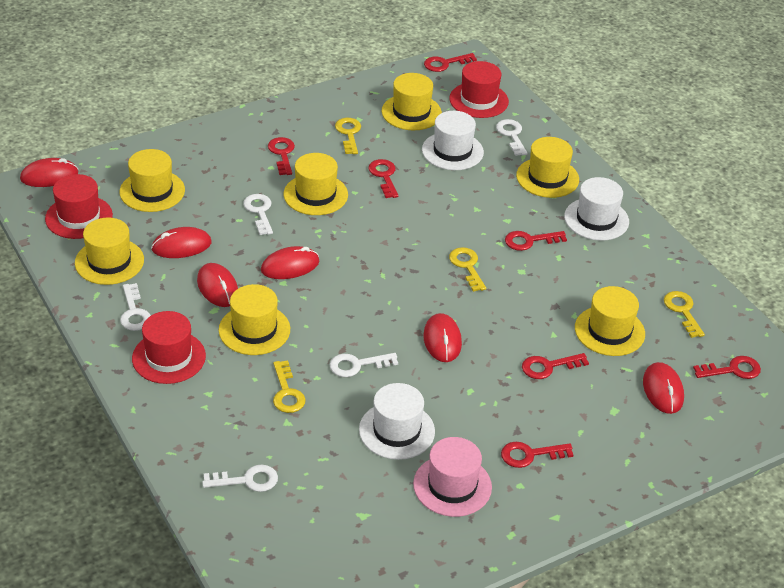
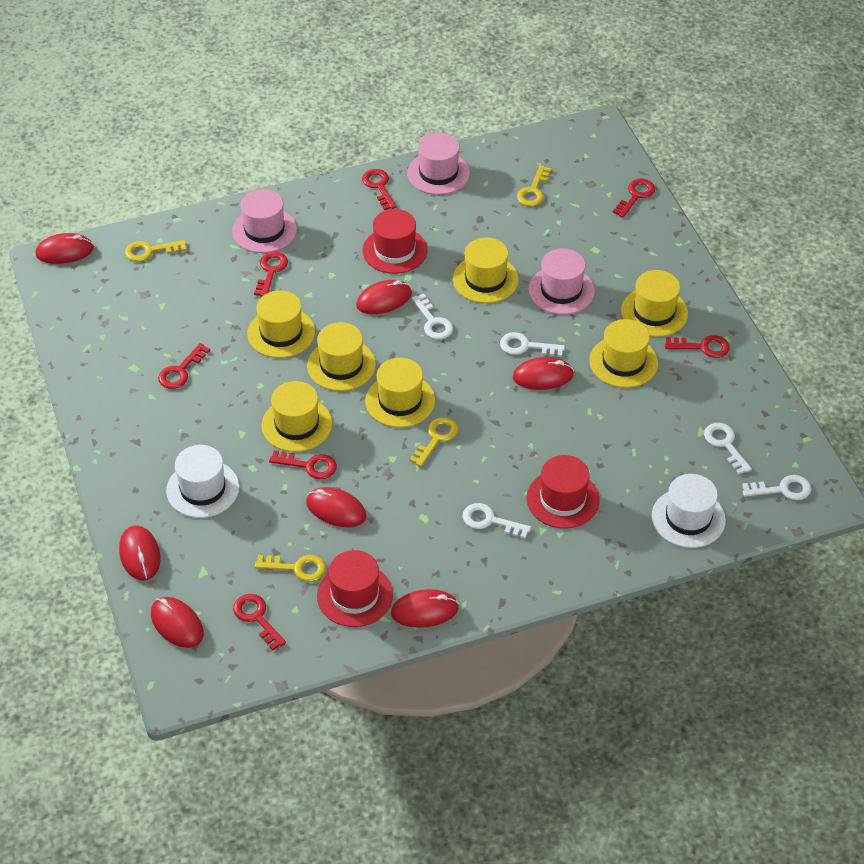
pink hat: [413,437,492,517] = 1 -> [232,189,297,253] [407,133,470,195] [528,248,595,315] = 3
red mouse: [20,158,78,187] [151,227,212,258] [197,263,238,307] [261,246,319,279] [423,313,462,362] [643,362,684,414] = 6 -> [35,233,94,264] [119,525,161,581] [151,597,204,648] [306,487,366,527] [356,280,412,314] [391,589,459,628] [513,357,574,390] = 7
white hat: [359,383,435,460] [422,111,484,170] [564,177,629,241] = 3 -> [166,445,239,518] [652,474,726,548] = 2

